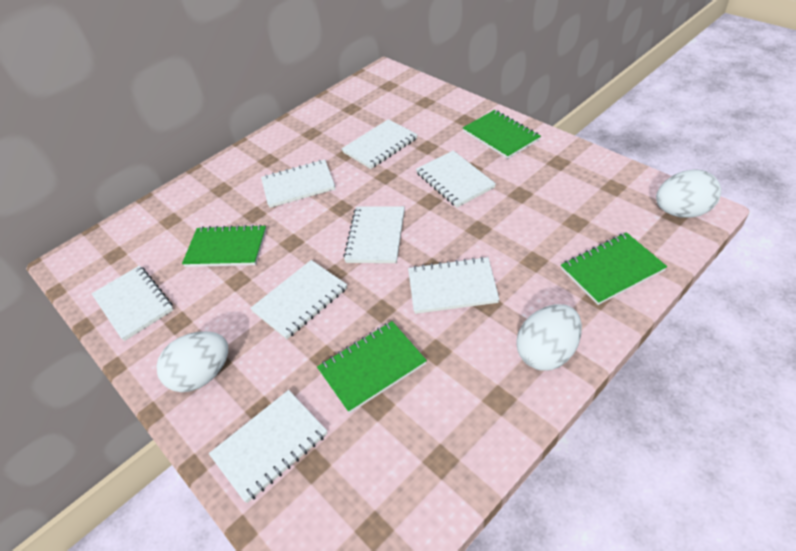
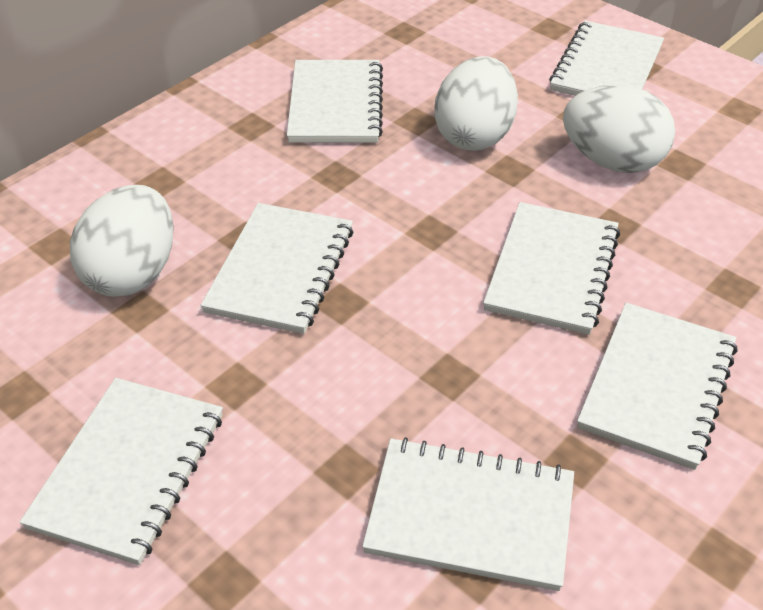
green notebook: [182,225,266,267] [317,321,427,413] [463,110,541,159] [561,232,667,305] = 4 -> none = 0
white notebook: [91,265,173,341] [209,390,328,503] [250,260,347,339] [261,160,335,208] [342,119,418,169] [343,206,405,263] [408,257,499,314] [416,151,496,207] = 8 -> [20,378,223,565] [201,203,354,334] [287,60,383,143] [362,437,574,591] [483,202,620,335] [549,21,664,96] [577,303,738,470] = 7

